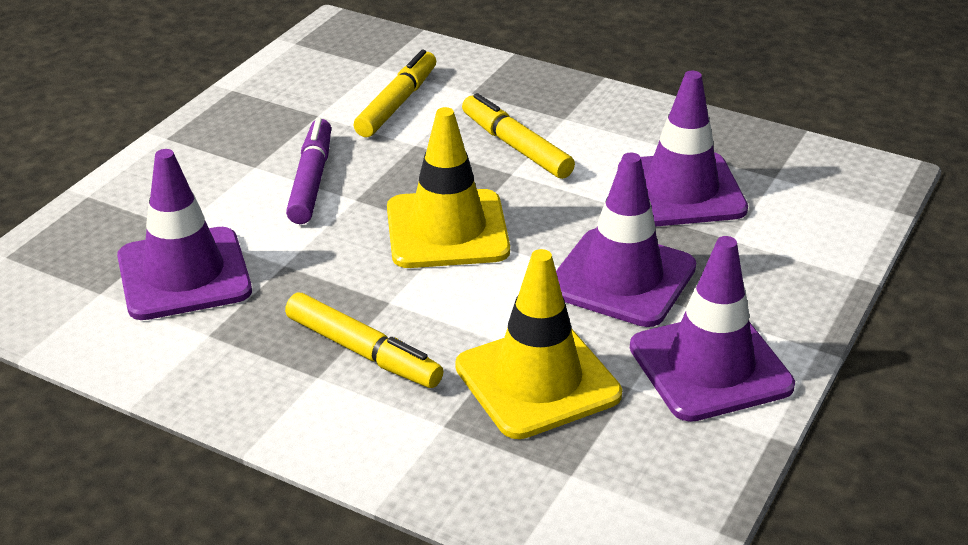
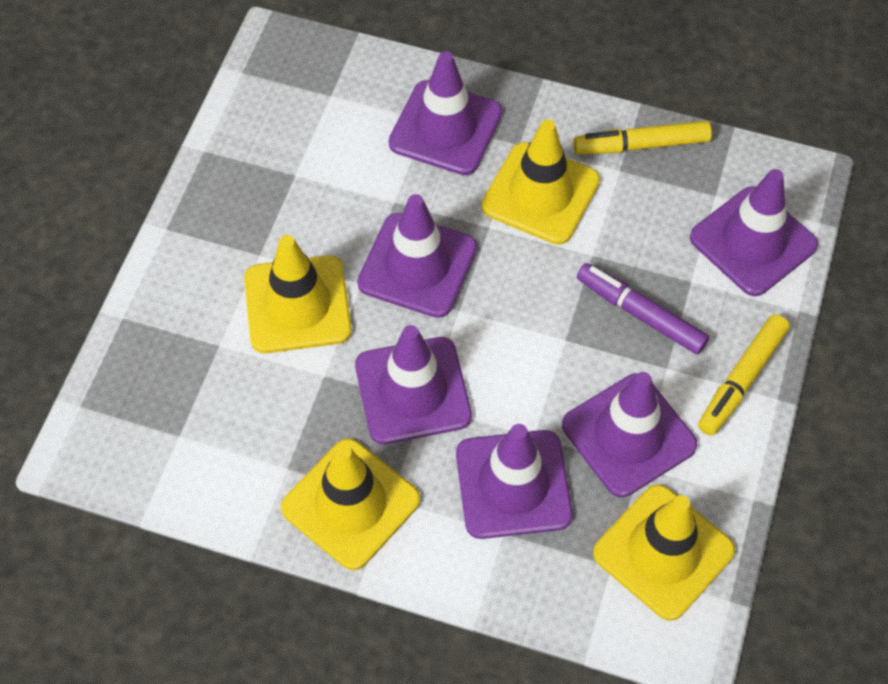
purple traffic cone: [117,149,252,320] [556,153,696,327] [618,71,748,227] [630,236,795,422] = 4 -> [355,325,472,444] [357,194,477,318] [389,51,502,175] [456,424,573,539] [562,372,698,497] [690,169,818,296] = 6
yellow marker: [285,293,443,388] [353,50,436,137] [462,93,575,179] = 3 -> [573,121,712,154] [698,314,790,436] = 2
yellow traffic cone: [387,107,510,268] [455,249,622,439] = 2 -> [244,235,352,353] [281,438,420,570] [481,119,600,245] [593,484,735,621] = 4

